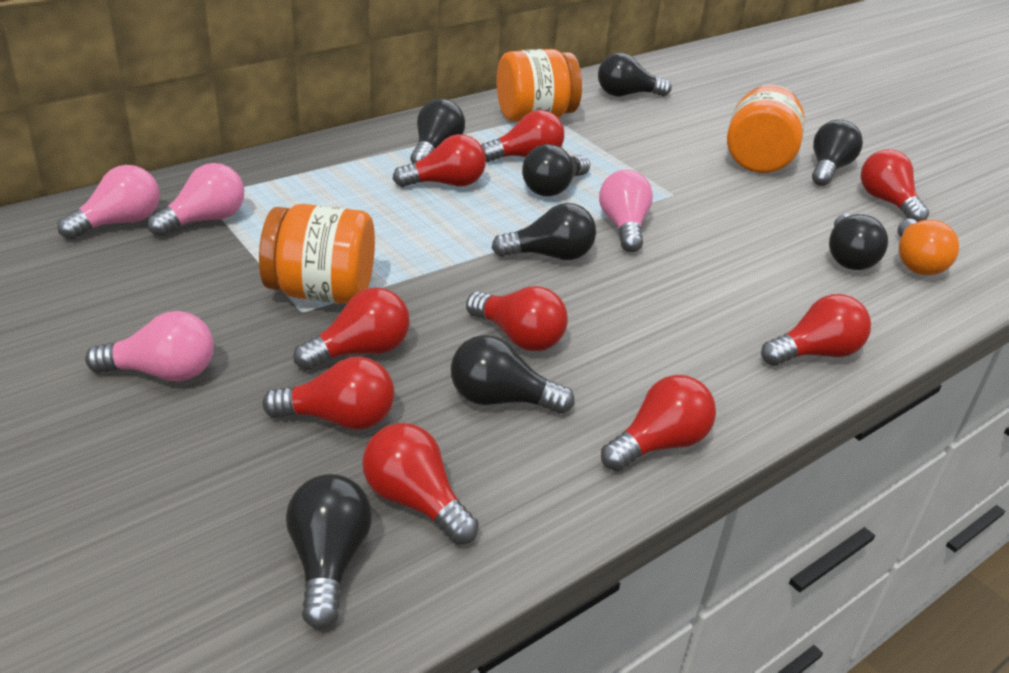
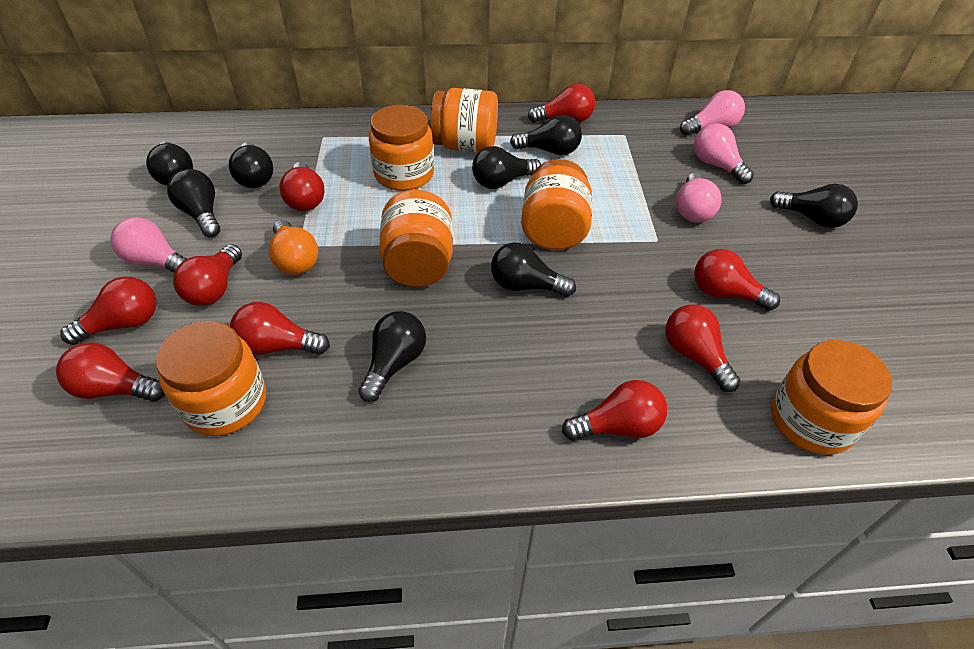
orange jar: [259,204,375,304] [497,49,582,122] [727,84,805,173] = 3 -> [156,321,266,436] [369,105,434,191] [379,190,453,287] [430,88,498,153] [521,159,592,250] [771,340,892,455] = 6

